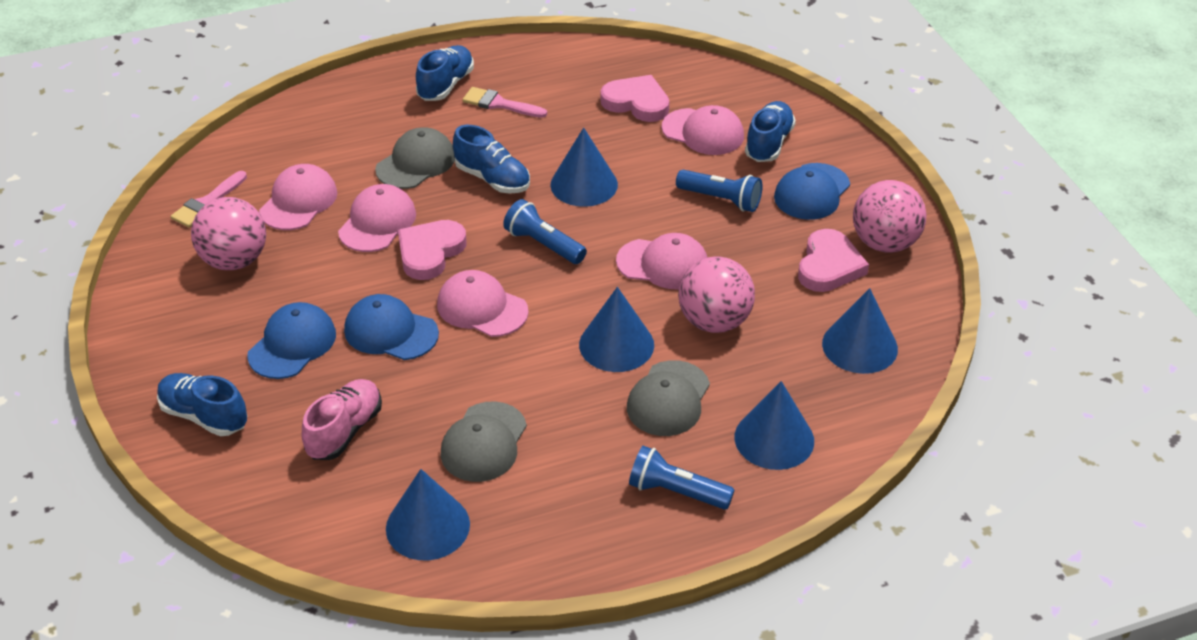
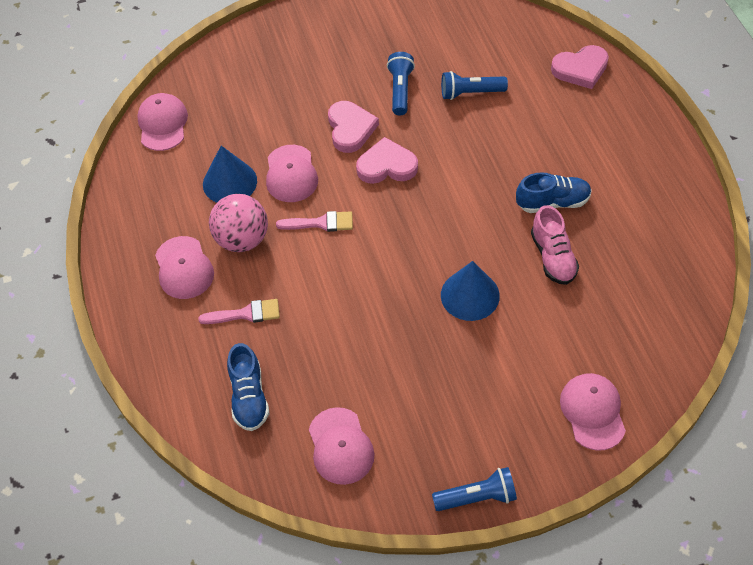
blue cap: [247,302,336,379] [344,294,439,360] [774,163,850,220] = 3 -> none = 0
blue cone: [386,469,470,560] [550,128,618,207] [579,287,654,372] [735,381,814,470] [822,288,898,374] = 5 -> [203,146,257,203] [441,261,500,321] = 2
blue shoe: [157,373,247,436] [416,45,474,101] [453,125,530,194] [745,101,796,162] = 4 -> [227,343,269,431] [516,172,592,213] = 2
grey cap: [375,127,455,189] [441,401,527,482] [627,360,710,436] = 3 -> none = 0
pink ball: [191,197,266,270] [678,257,755,333] [853,180,926,253] = 3 -> [209,194,268,252] = 1

